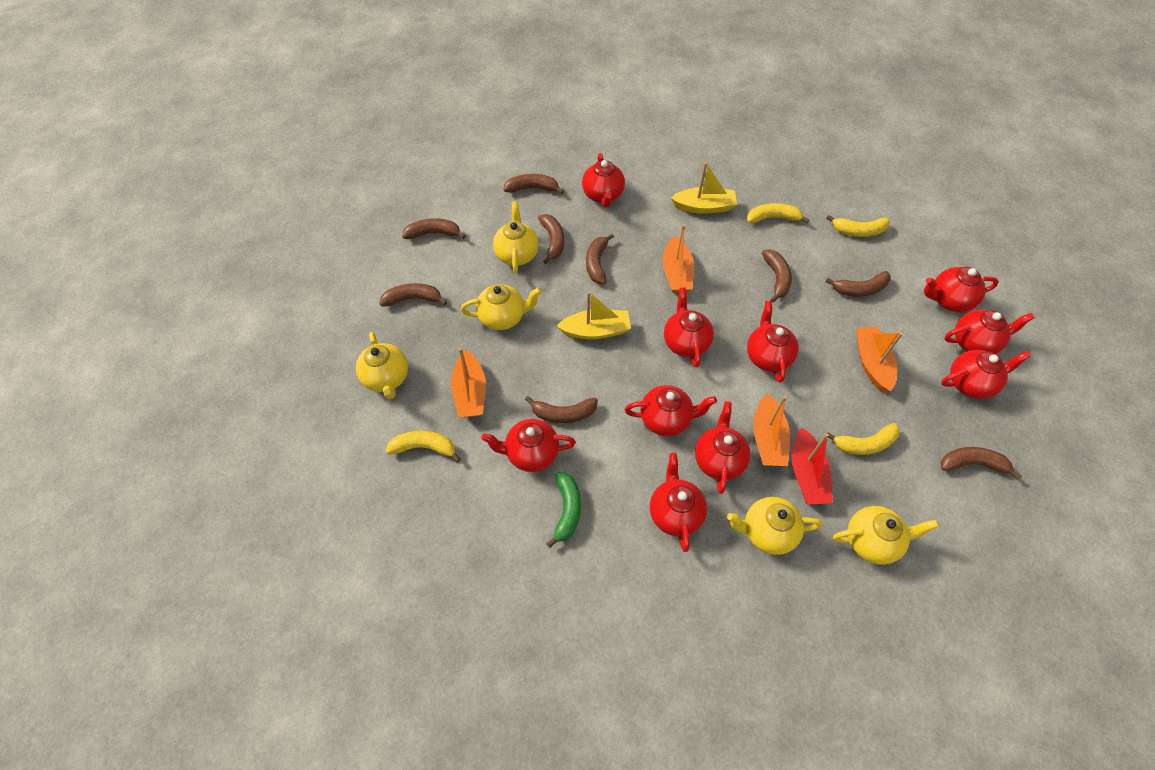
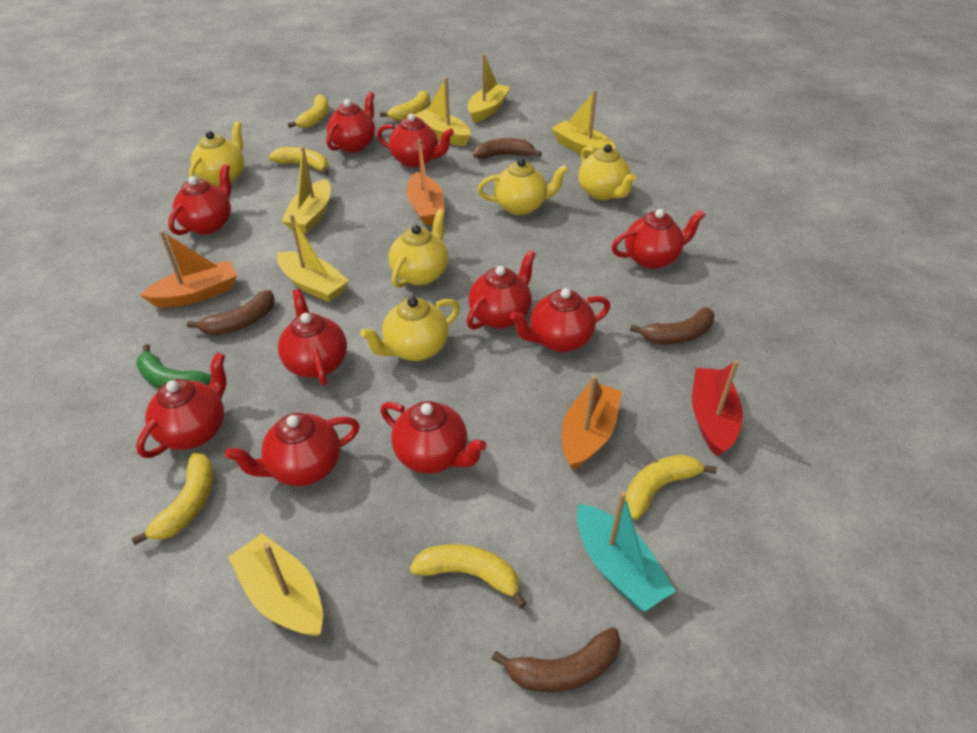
brown banana: [379,283,447,307] [402,218,466,239] [504,174,564,194] [525,396,598,423] [538,214,564,264] [586,234,614,284] [762,249,792,303] [825,271,891,297] [941,447,1022,480] = 9 -> [187,290,275,335] [473,138,542,159] [492,627,621,692] [630,307,714,344] = 4
orange boat: [451,348,486,418] [663,224,694,293] [753,394,790,466] [856,327,903,392] = 4 -> [140,230,237,308] [406,139,444,225] [562,375,621,470] = 3
turquoise boat: none = 0 -> [577,492,675,612] = 1
yellow banana: [385,431,460,463] [747,203,809,223] [826,215,890,237] [827,423,900,455] = 4 -> [132,452,213,545] [269,147,329,174] [288,94,329,128] [380,90,430,121] [410,544,527,609] [625,455,717,520] = 6
yellow boat: [557,291,631,340] [671,162,737,214] = 2 -> [228,533,323,636] [277,214,349,302] [282,146,331,234] [415,77,471,146] [468,54,510,123] [551,90,616,157] = 6

